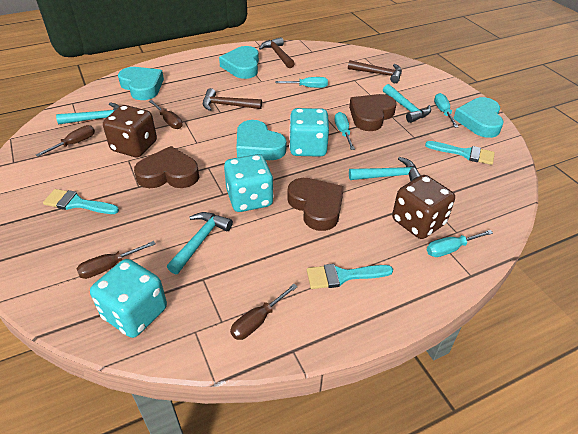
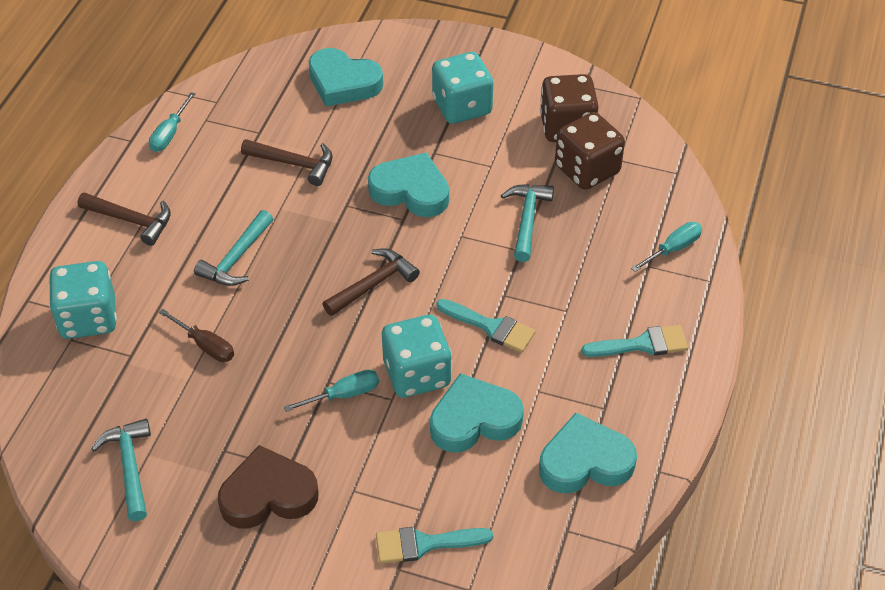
brown heart: [134,146,199,188] [287,178,344,231] [349,94,396,131] = 3 -> [218,445,318,529] = 1
brown screwdriver: [36,125,95,157] [76,241,155,279] [149,100,183,129] [230,284,298,340] = 4 -> [159,309,234,362] = 1
turquoise hammer: [56,103,120,124] [167,212,233,274] [349,157,421,181] [383,84,431,123] = 4 -> [92,419,151,521] [194,210,273,286] [501,184,554,262] = 3
turquoise screwdriver: [275,77,328,88] [334,112,355,150] [427,230,493,257] [434,93,458,128] = 4 -> [149,92,196,152] [284,370,379,412] [631,222,702,272] = 3

